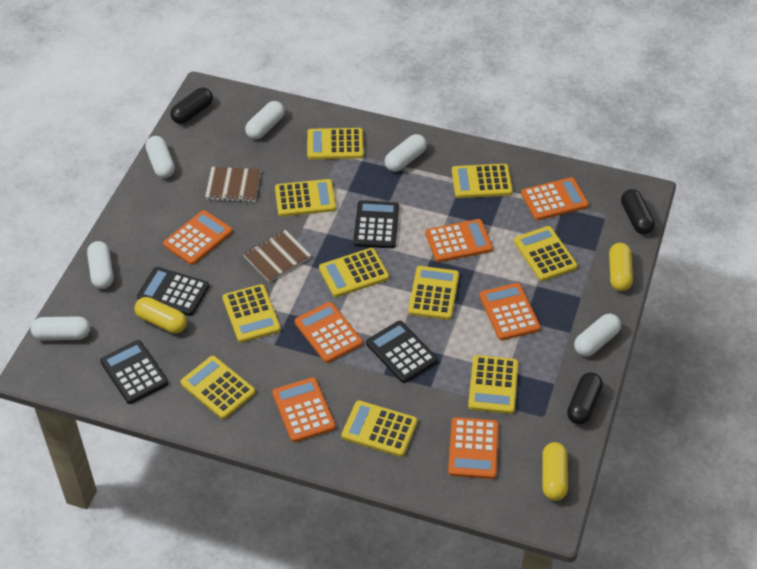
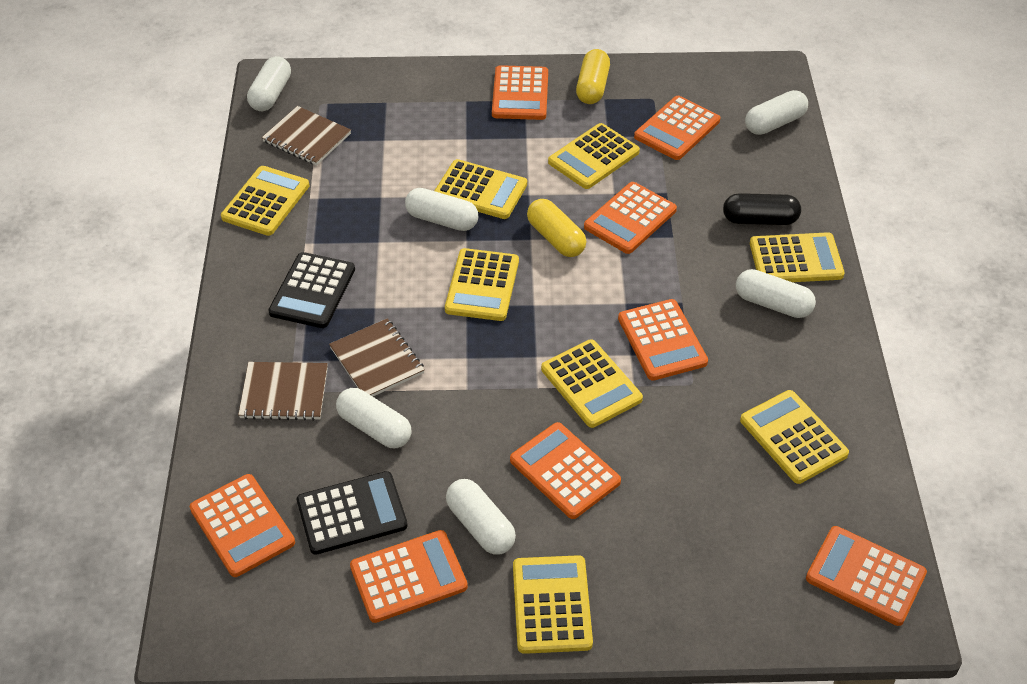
black calculator: [100,340,168,404] [137,267,209,316] [353,200,399,249] [366,321,438,383] = 4 -> [269,252,355,328] [297,471,408,555] = 2
black capsule: [170,88,213,124] [567,372,603,425] [621,189,655,235] = 3 -> [723,193,801,225] = 1
brown notebook: [205,167,261,202] [243,230,312,282] = 2 -> [238,362,328,421] [262,106,351,166] [329,318,425,397] = 3
orange calculator: [163,210,232,265] [272,377,336,442] [295,302,363,363] [425,219,493,262] [448,417,499,479] [479,283,541,340] [521,177,589,220] = 7 -> [190,474,295,577] [350,530,468,623] [492,65,548,120] [510,422,621,519] [584,182,677,254] [618,299,708,381] [634,96,720,160] [806,526,927,626] = 8
yellow calculator: [180,356,255,419] [222,284,281,343] [275,179,336,217] [307,128,364,160] [319,248,389,297] [341,400,418,457] [408,266,459,320] [452,164,513,198] [468,355,518,414] [514,226,578,281] = 10 -> [221,166,309,236] [434,159,527,219] [445,248,519,321] [513,555,593,654] [541,339,643,428] [548,123,640,189] [740,390,849,484] [750,232,845,282] = 8
yellow capsule: [134,297,187,333] [542,442,568,501] [609,243,633,291] = 3 -> [527,199,586,257] [576,49,610,104] = 2

